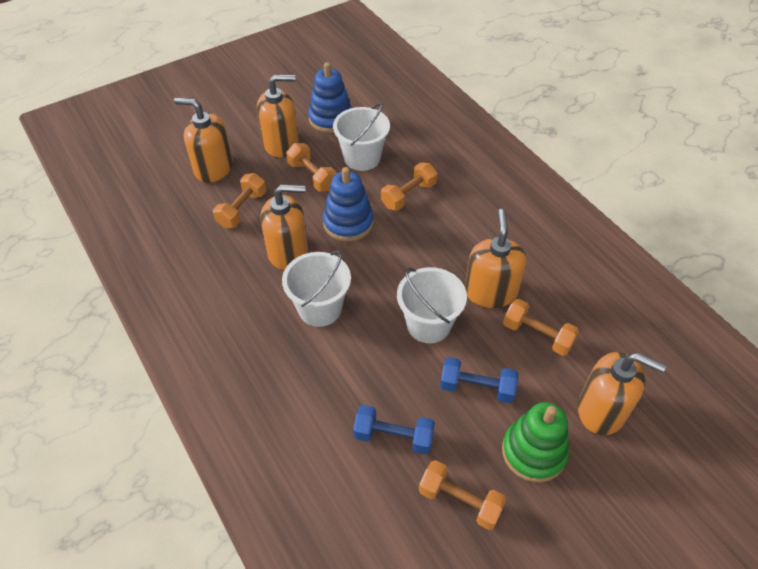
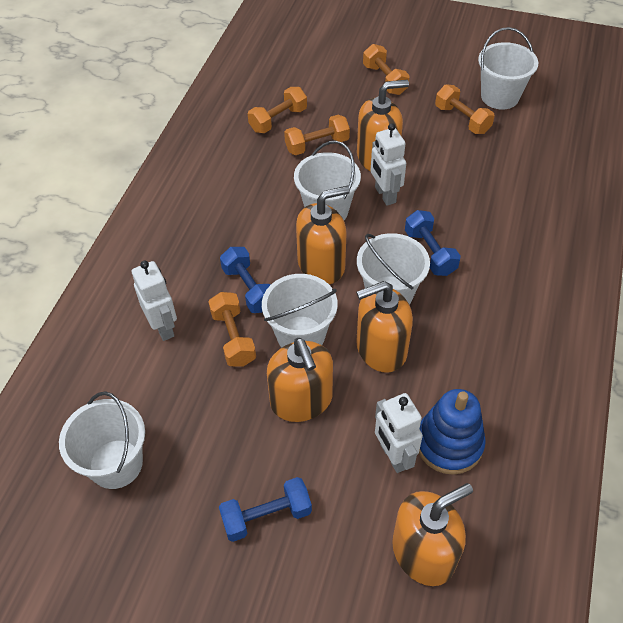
blue dumbbell: [353,405,435,454] [440,357,518,403] = 2 -> [219,477,312,542] [220,247,271,313] [405,210,461,276] = 3
blue stacking toy: [308,62,352,133] [323,167,374,242] = 2 -> [419,389,486,475] = 1
green stacking toy: [502,402,569,482] = 1 -> none = 0
white bucket: [282,251,351,327] [333,102,390,171] [397,267,467,343] = 3 -> [59,392,145,489] [262,274,338,348] [294,141,361,220] [357,233,430,305] [478,27,539,110] = 5
white robot: none = 0 -> [132,261,177,341] [370,123,406,206] [375,393,423,473] = 3

